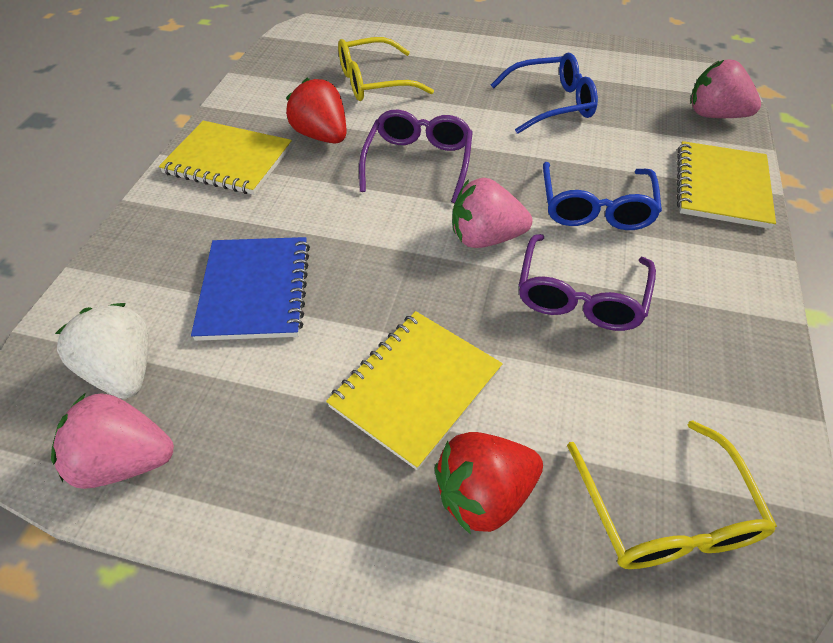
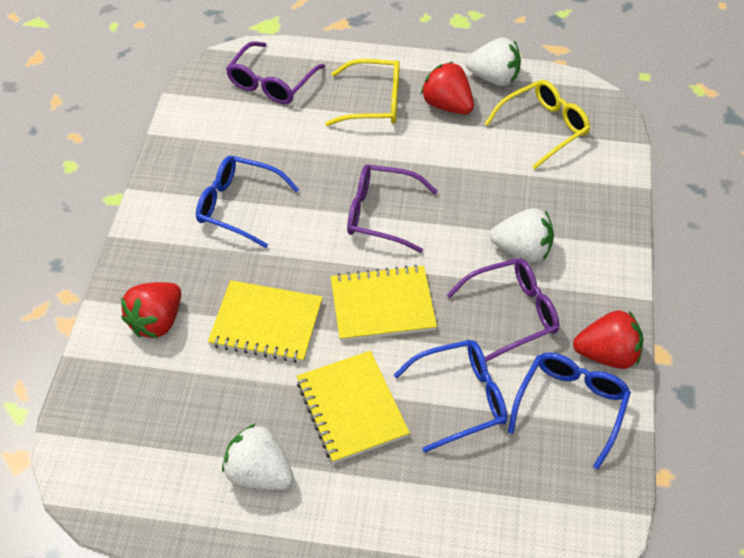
blue glasses: [491,53,598,134] [543,162,662,230] = 2 -> [196,156,299,248] [394,340,507,453] [508,353,631,470] = 3
blue notebook: [191,237,310,341] = 1 -> none = 0
pink strawberry: [51,393,174,489] [452,178,532,248] [690,59,761,118] = 3 -> none = 0
purple glasses: [359,110,473,203] [519,234,656,331] = 2 -> [226,41,325,104] [347,164,438,253] [447,258,559,362] = 3
red strawberry: [286,78,347,143] [434,432,543,534] = 2 -> [121,282,181,338] [421,62,474,114] [573,310,644,369] = 3
white strawberry: [55,303,149,399] = 1 -> [222,423,294,490] [465,38,521,86] [490,208,554,263] = 3

